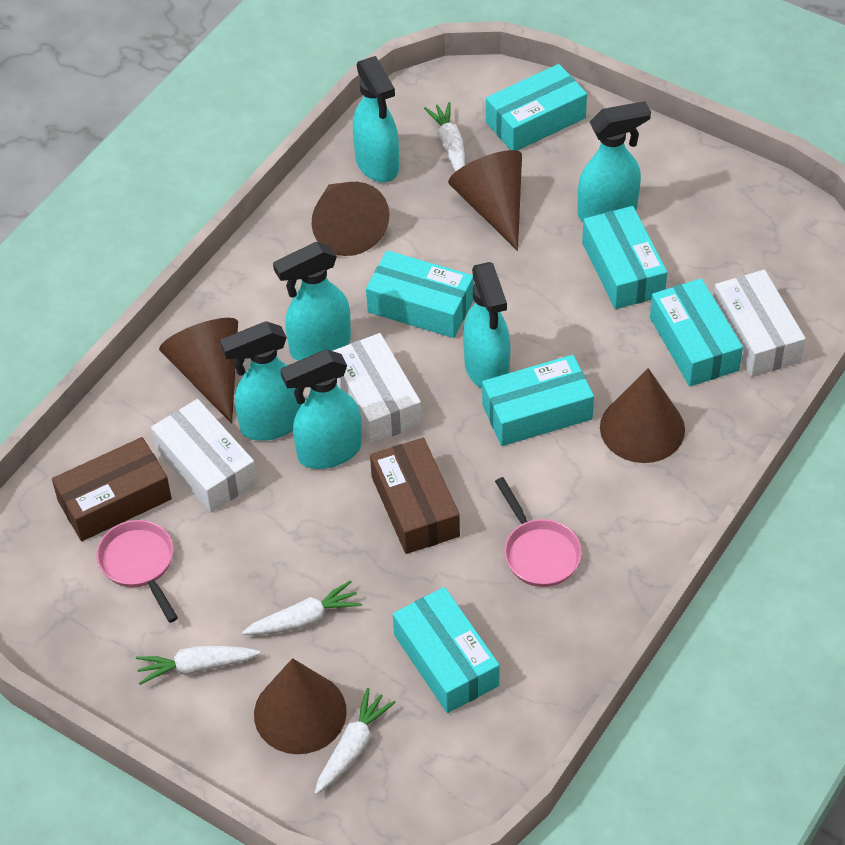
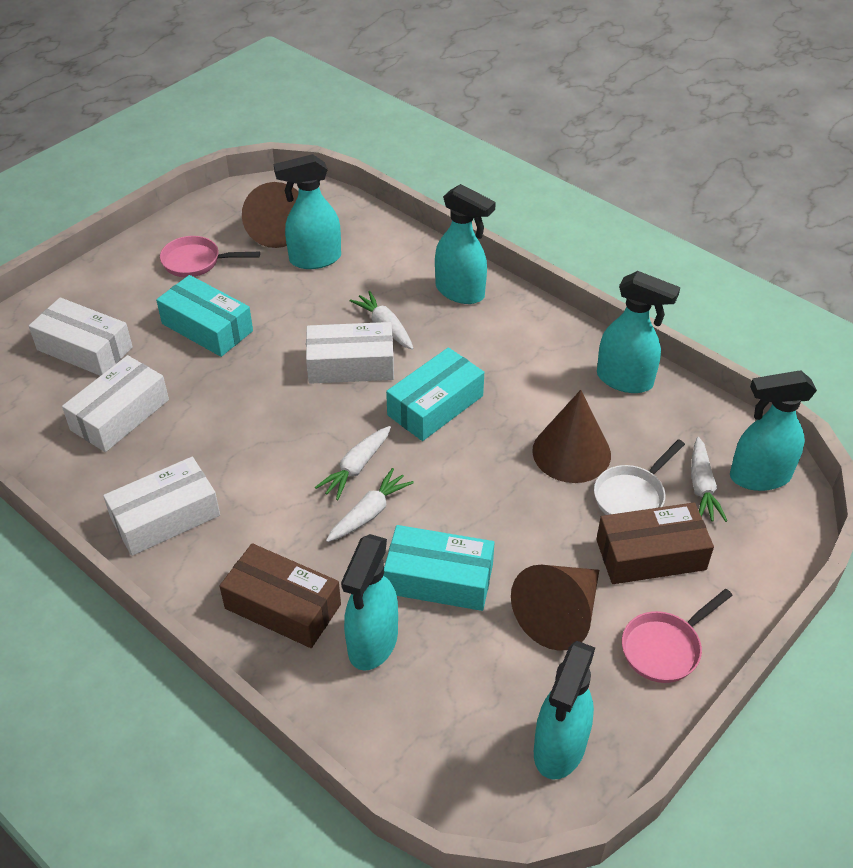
brown cone: [159,318,238,424] [254,658,347,754] [312,182,390,256] [448,150,522,251] [600,368,685,463] = 5 -> [242,182,299,248] [511,565,599,651] [532,390,611,483] = 3
turquoise box: [366,250,474,338] [393,587,499,713] [482,355,594,446] [486,64,587,151] [582,206,667,309] [650,278,743,386] = 6 -> [156,275,253,357] [384,525,494,611] [386,347,484,441] = 3
white box: [151,399,257,512] [333,333,422,444] [713,270,806,377] = 3 -> [29,297,133,376] [62,355,169,452] [103,457,220,556] [306,322,394,384] = 4
white pan: none = 0 -> [594,439,685,515] = 1

